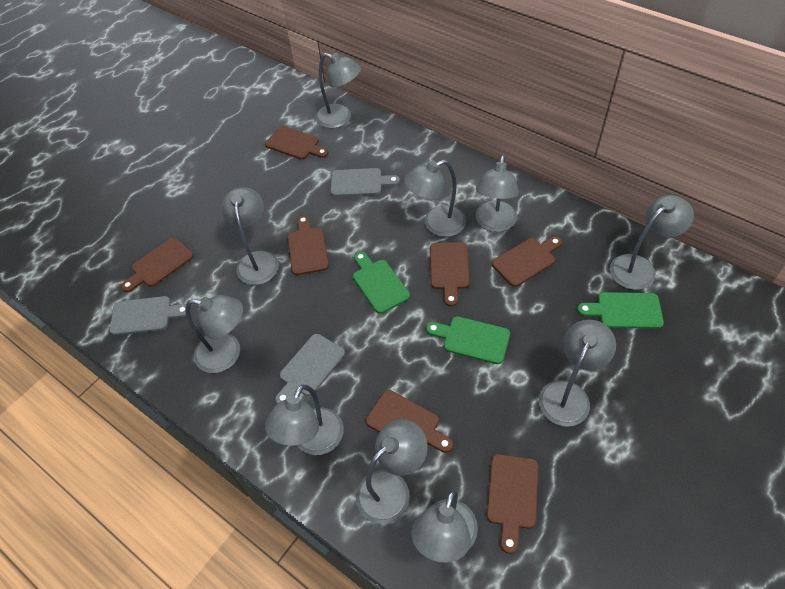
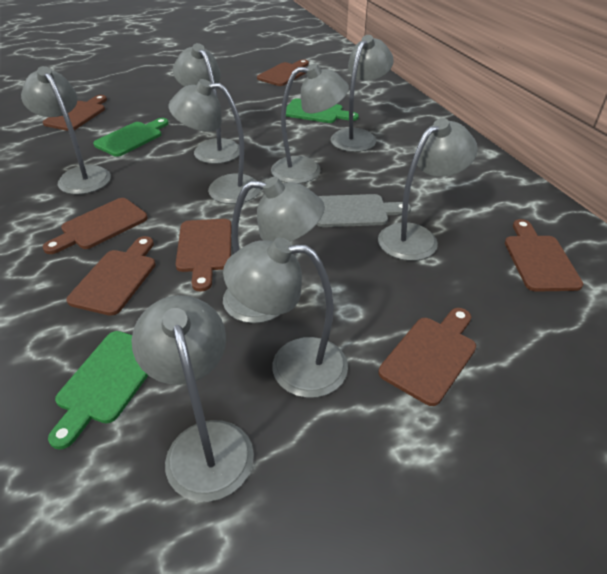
grey cutting board: [109,296,191,335] [275,334,345,404] [331,168,400,197] = 3 -> [316,194,411,227] = 1
grey lamp: [185,295,243,373] [222,187,279,285] [265,385,344,455] [315,53,361,128] [356,419,428,524] [404,160,466,237] [411,489,478,563] [475,155,519,232] [539,319,616,427] [610,195,694,290] = 10 -> [21,66,111,194] [132,295,254,502] [168,79,260,204] [173,43,239,164] [223,177,325,323] [223,238,348,398] [271,63,349,184] [330,35,394,152] [378,118,478,261] = 9

